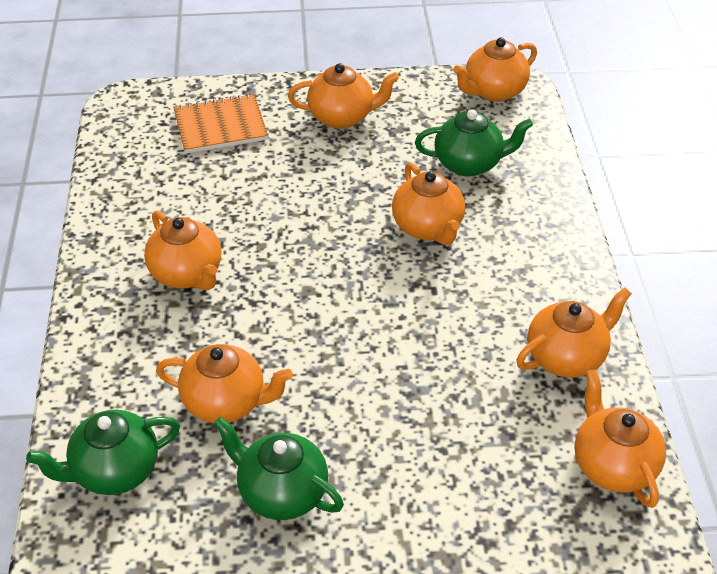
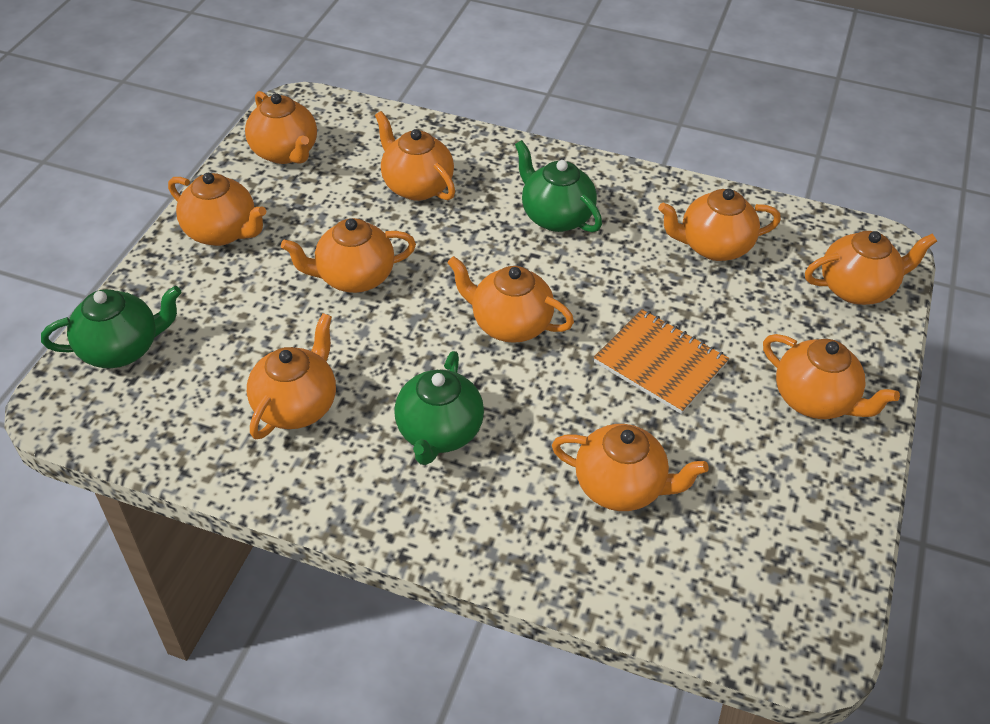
orange teapot: [144,210,221,290] [156,344,293,423] [288,63,399,129] [392,162,465,245] [453,37,537,102] [516,287,632,378] [574,369,666,508] = 7 -> [168,173,266,246] [245,91,317,164] [247,313,336,439] [281,218,416,293] [375,111,455,201] [447,256,574,343] [552,424,709,511] [658,189,781,261] [763,334,900,419] [805,231,937,305] = 10

